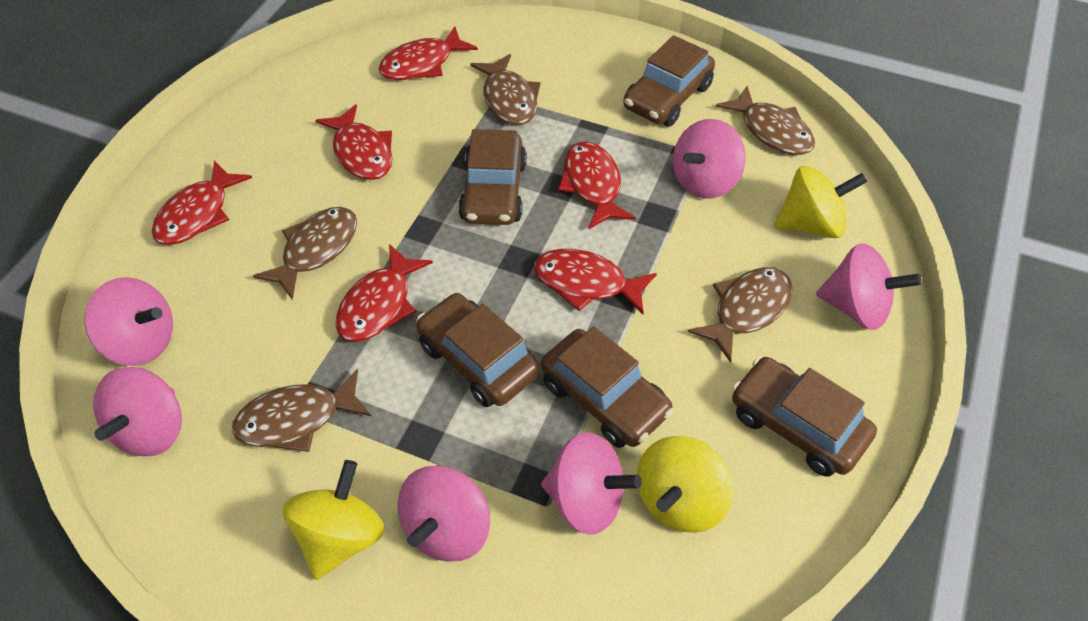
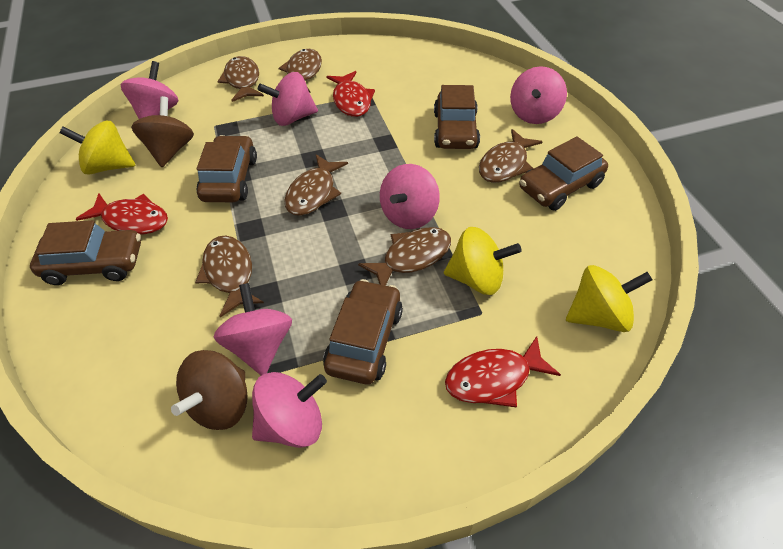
brown fish: [232,369,371,452] [253,207,357,300] [470,54,540,125] [688,267,793,363] [716,86,815,155] = 5 -> [195,235,264,318] [217,56,264,102] [279,49,322,93] [284,154,348,216] [358,227,451,286] [479,129,543,183] = 6
brown spinning top: none = 0 -> [131,96,194,167] [171,350,248,430] = 2
red fish: [152,160,252,245] [315,104,393,180] [336,244,433,342] [379,26,478,80] [534,249,657,314] [558,142,636,229] = 6 -> [76,193,168,235] [326,71,375,117] [445,336,561,408] = 3

